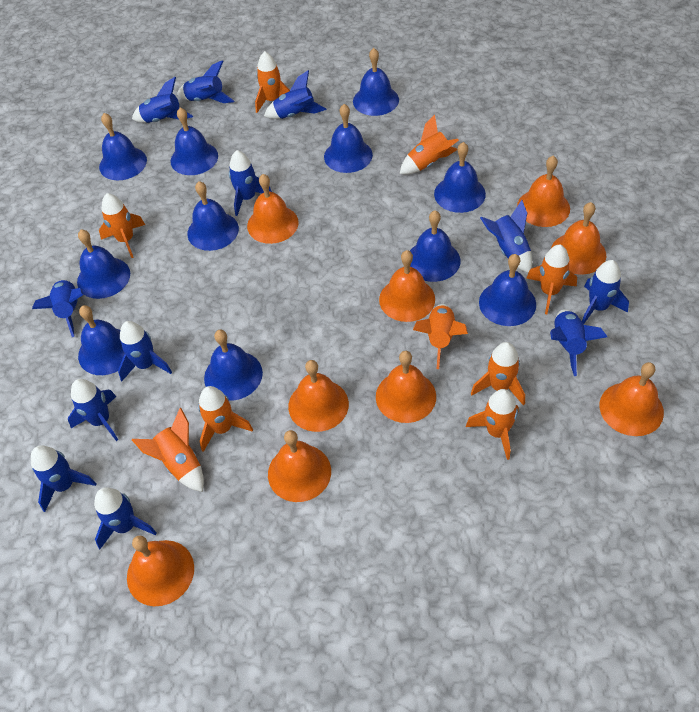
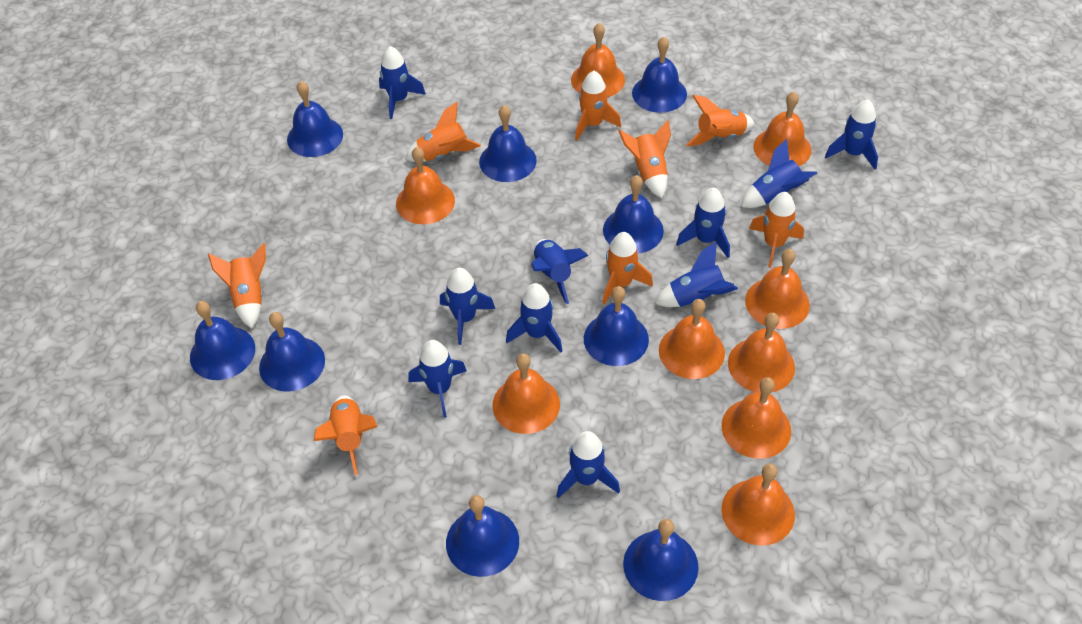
blue bell: [77,230,130,299] [78,305,125,375] [99,113,147,180] [171,108,218,175] [187,181,239,251] [204,330,263,401] [324,104,373,173] [353,48,399,116] [410,211,461,282] [434,142,486,213] [479,254,536,326] = 11 -> [190,301,255,380] [259,312,325,392] [287,81,343,157] [446,495,519,577] [479,105,537,182] [584,286,649,366] [603,175,664,254] [623,519,698,601] [632,37,687,113] = 9
blue rocket: [31,445,96,512] [32,280,83,337] [68,379,118,441] [94,488,157,549] [118,321,172,381] [132,77,193,123] [177,60,234,103] [229,150,272,216] [264,70,326,119] [480,200,532,273] [550,309,607,376] [582,260,629,324] = 12 -> [379,46,426,119] [408,340,467,418] [440,268,495,345] [506,283,563,352] [531,239,588,304] [557,431,620,498] [655,242,738,307] [676,188,730,258] [741,139,818,208] [825,100,878,170] = 10
orange rocket: [99,193,145,258] [132,408,204,492] [198,386,253,452] [255,51,290,113] [400,114,459,174] [413,304,468,369] [466,389,519,460] [471,342,525,406] [526,245,577,314] = 9 -> [208,243,266,329] [314,395,378,475] [405,102,481,162] [575,71,621,141] [602,232,653,305] [619,120,671,198] [686,95,755,146] [749,192,804,268] = 8

